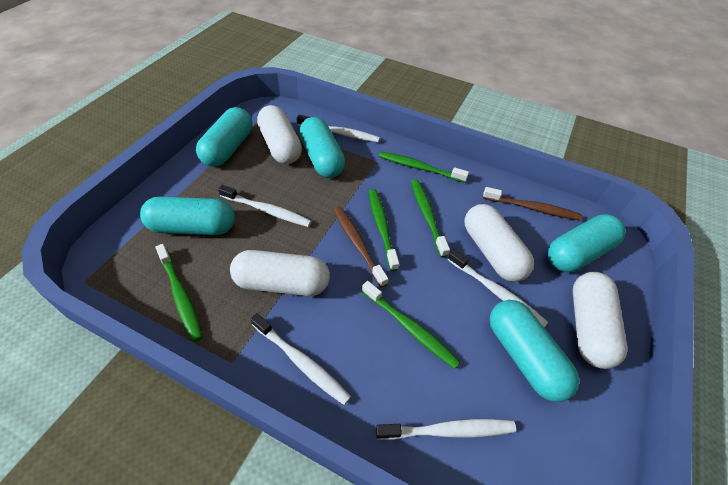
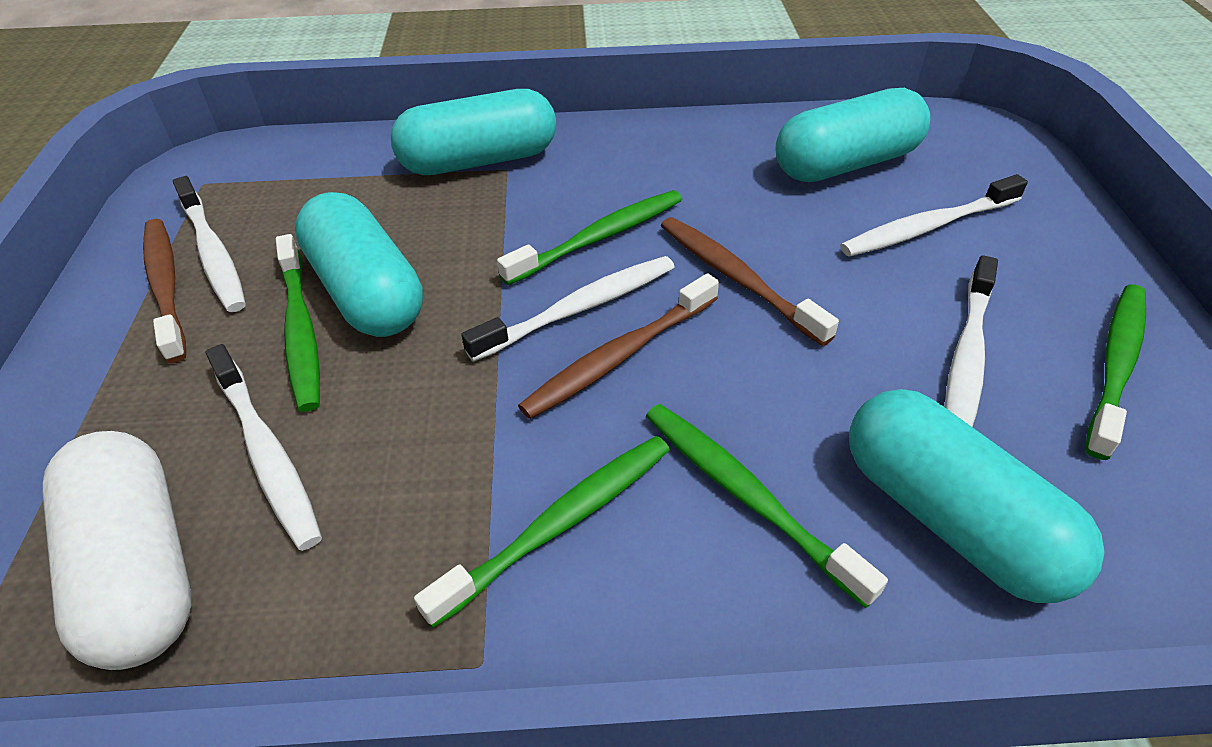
brown toothbrush: [333,206,388,288] [483,187,582,221] = 2 -> [143,219,186,363] [518,273,719,419] [661,217,839,346] = 3
turquoise capsule: [140,196,235,235] [196,107,253,167] [299,117,345,178] [489,300,579,402] [548,214,626,272] = 5 -> [295,192,423,337] [391,89,556,175] [775,88,930,182] [849,389,1105,603] = 4
white capsule: [230,250,330,296] [257,105,302,164] [464,204,534,282] [573,272,627,369] = 4 -> [43,431,191,670] = 1

